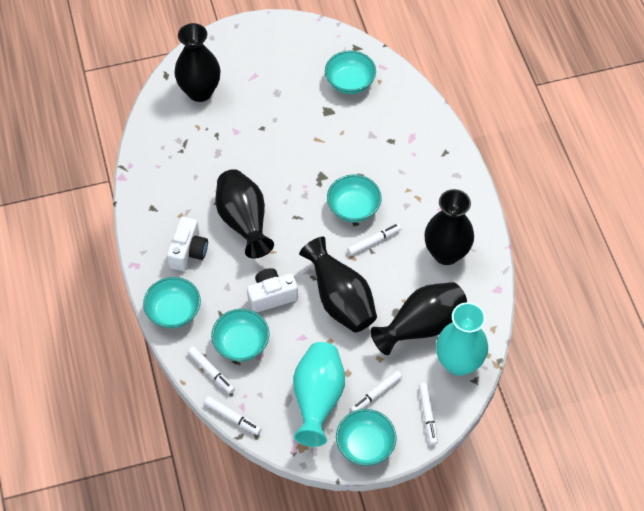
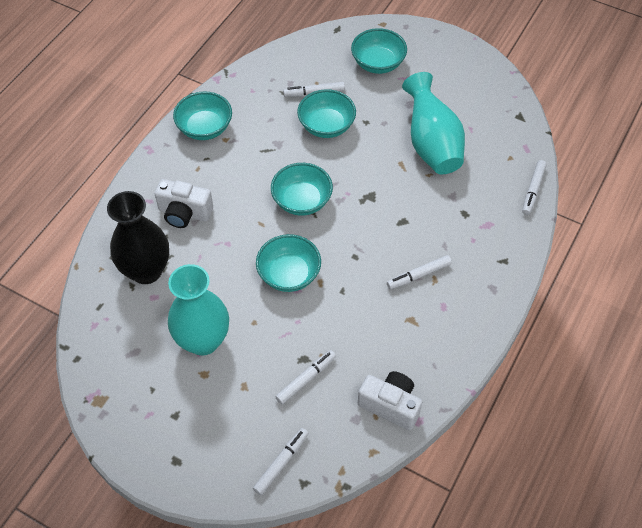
black vase: [174,23,221,102] [215,169,274,259] [299,237,377,333] [371,282,467,355] [425,189,474,265] = 5 -> [107,191,169,284] = 1

